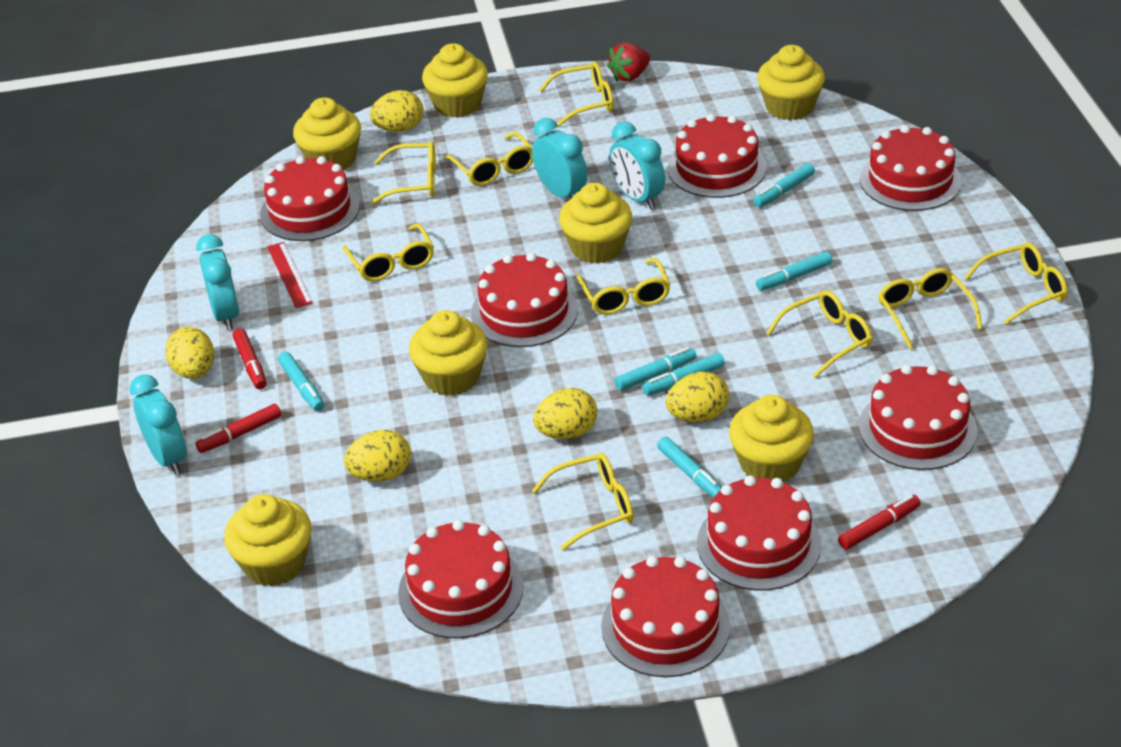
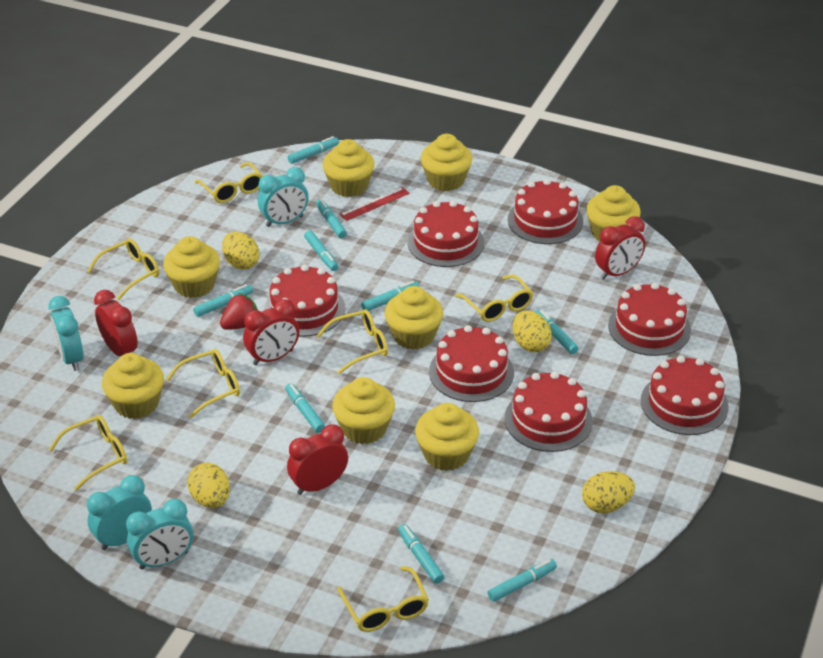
red cake: [260,156,360,241] [398,520,523,638] [471,253,578,347] [601,556,730,677] [668,114,766,198] [697,475,821,591] [859,365,977,470] [860,125,962,211] = 8 -> [264,264,345,337] [408,201,484,267] [429,325,514,402] [505,371,593,452] [508,179,583,244] [608,283,691,356] [641,356,728,435] = 7
red clock: none = 0 -> [94,290,138,356] [243,299,299,365] [287,424,348,495] [595,216,645,280] = 4
red marker: [196,404,282,453] [232,328,267,389] [838,495,921,550] = 3 -> none = 0
turquoise marker: [278,352,324,411] [615,347,697,391] [642,353,725,396] [657,437,722,498] [753,163,815,207] [756,252,832,290] = 6 -> [193,284,253,317] [285,383,325,433] [288,136,339,164] [304,230,338,271] [316,199,347,238] [361,281,419,311] [398,524,444,584] [487,559,557,602] [536,310,579,354] = 9
yellow cupcake: [224,494,312,587] [293,97,361,170] [409,310,488,396] [422,43,488,118] [559,183,632,264] [729,395,814,481] [757,45,825,120] = 7 -> [102,353,164,419] [163,236,220,298] [323,139,375,197] [332,377,395,444] [385,286,443,350] [415,403,479,471] [421,134,472,191] [586,185,641,242] = 8
yellow egg: [165,327,214,379] [344,430,411,481] [370,90,424,132] [533,388,597,439] [666,372,729,422] = 5 -> [187,463,230,508] [222,232,260,270] [513,310,552,352] [582,471,635,513] = 4
yellow glasses: [342,224,434,281] [371,141,436,205] [445,132,533,186] [532,453,634,550] [539,62,614,127] [576,258,670,315] [767,290,872,378] [878,268,982,349] [964,242,1068,325] = 9 -> [49,415,127,491] [87,238,160,300] [166,349,240,418] [195,162,263,203] [317,309,388,374] [337,566,429,632] [455,275,533,322] = 7

